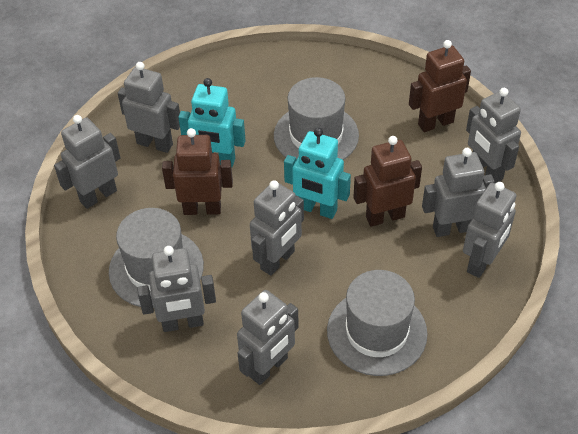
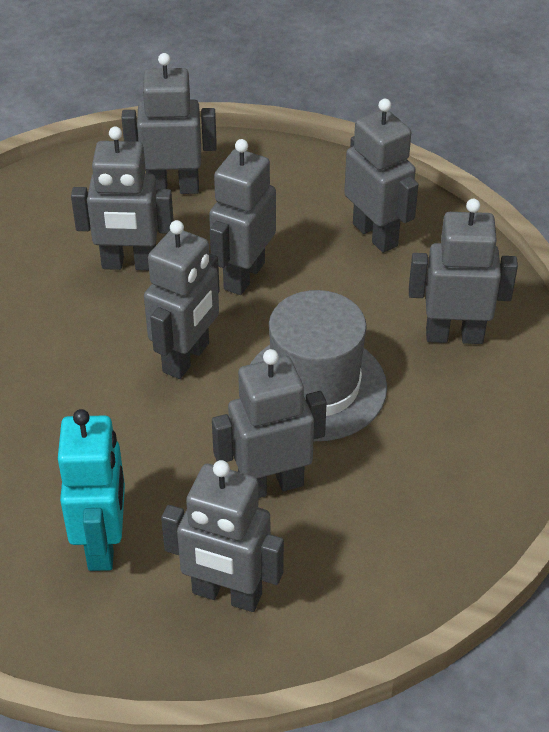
brown robot: [162,128,233,215] [354,136,422,227] [409,40,471,132] = 3 -> none = 0
grey hat: [109,208,204,308] [274,77,359,160] [327,270,428,376] = 3 -> [251,290,387,441] = 1
turquoise robot: [178,78,246,167] [284,128,351,219] = 2 -> [58,409,125,571] = 1

